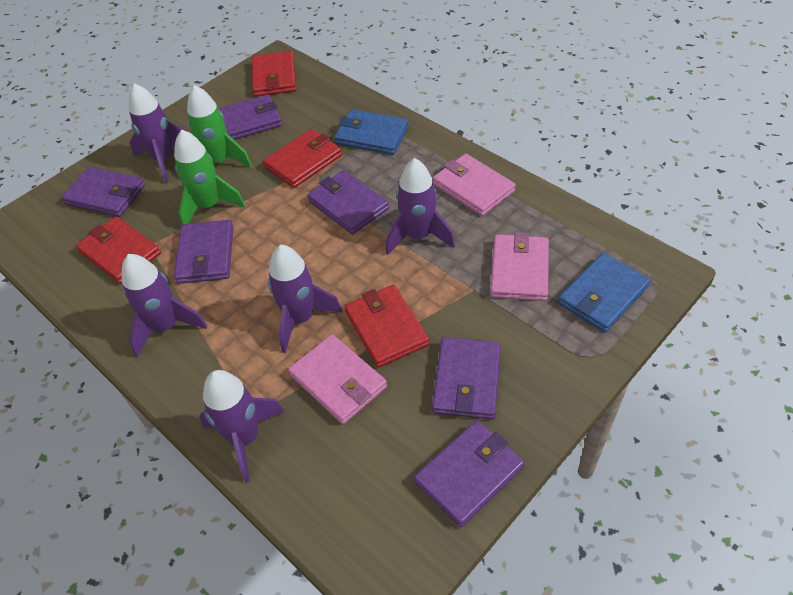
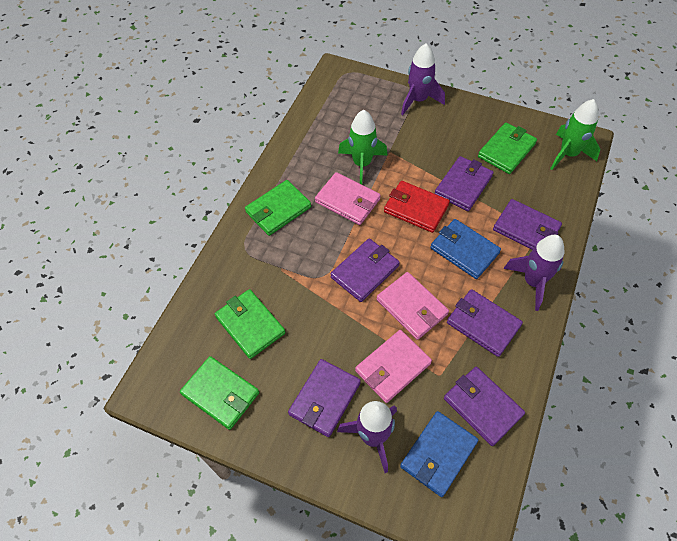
green wallet: none = 0 -> [180,356,259,430] [215,289,285,359] [245,180,311,236] [478,122,537,174] = 4
purple rocket: [122,254,207,358] [129,83,188,183] [199,370,284,482] [268,245,343,353] [386,158,455,255] = 5 -> [337,401,397,473] [401,43,445,115] [503,235,565,311] = 3
red wallet: [76,217,161,284] [252,51,296,96] [263,129,342,188] [344,285,430,368] = 4 -> [384,181,450,233] = 1

